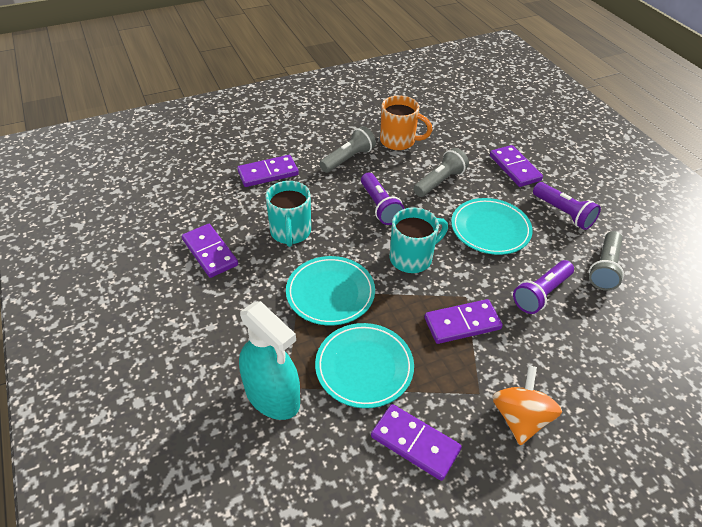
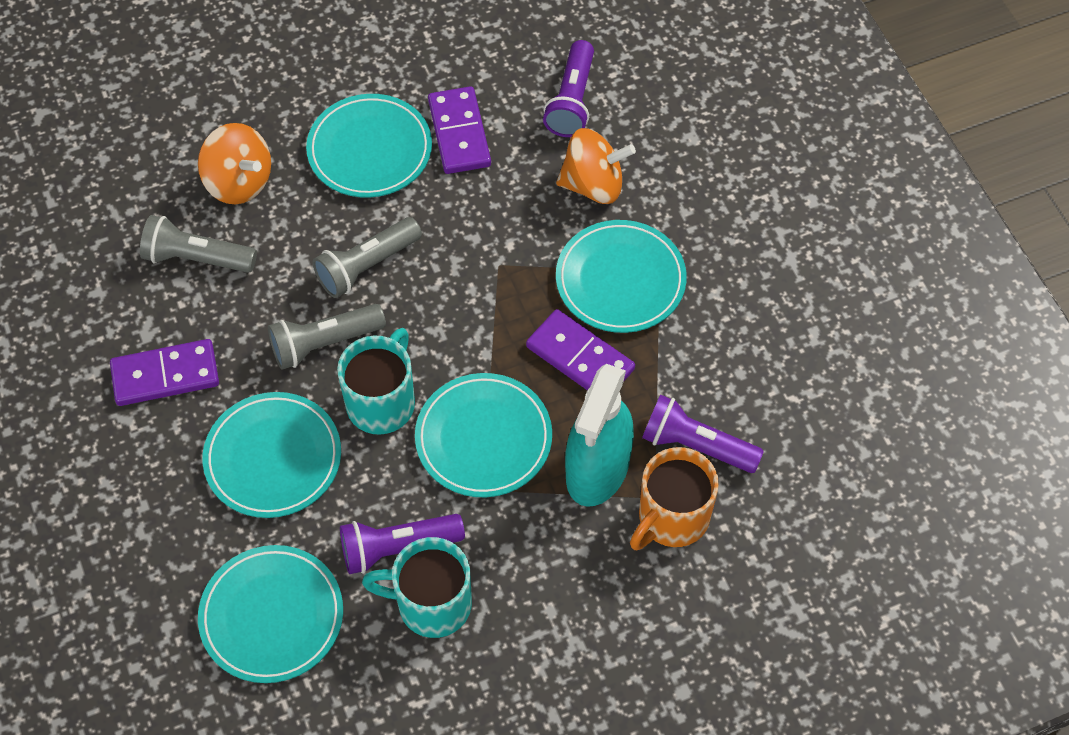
orange spinning top: [492,365,562,445] = 1 -> [198,123,271,204] [556,128,636,204] = 2
purple domino: [182,224,238,278] [237,155,299,187] [371,404,462,481] [424,299,503,344] [490,145,543,187] = 5 -> [110,339,219,406] [428,86,491,174] [526,309,635,390] = 3
turquoise plate: [286,256,375,326] [315,323,414,408] [451,198,533,255] = 3 -> [198,545,343,683] [203,392,341,518] [306,94,432,198] [415,373,552,497] [556,220,687,333] = 5

